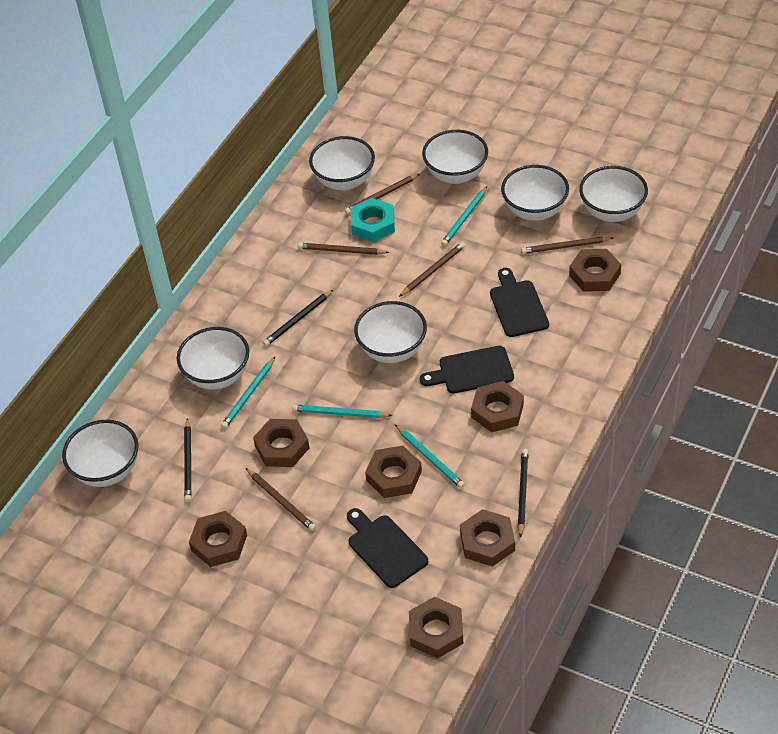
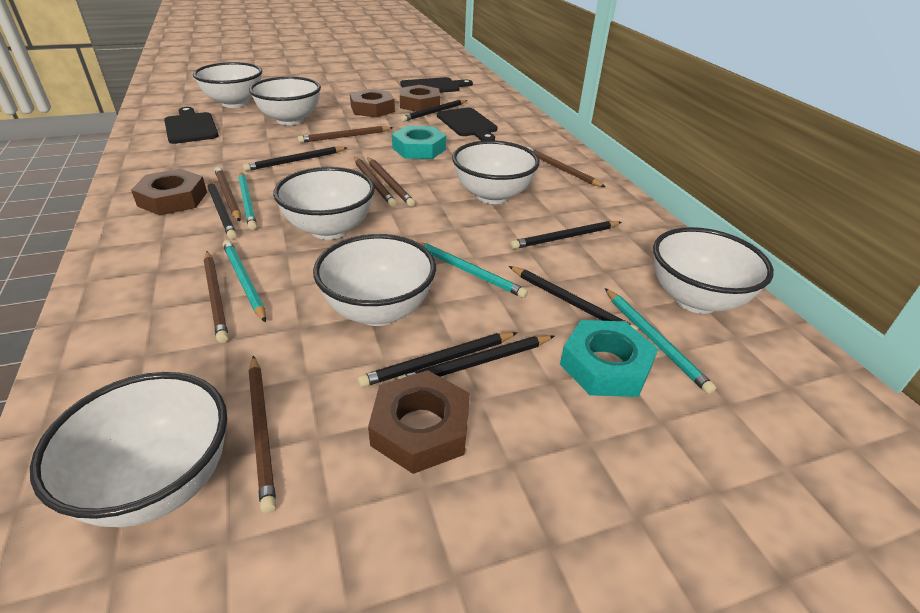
black pencil: [184,418,192,502] [263,289,334,346] [518,449,528,538] = 3 -> [208,181,237,239] [243,147,348,171] [358,332,518,387] [397,335,554,380] [401,100,467,122] [509,266,638,331] [510,221,622,249] = 7
brown nut: [189,511,247,567] [253,419,310,467] [365,445,422,498] [409,597,464,658] [460,509,515,567] [471,381,524,432] [569,249,621,292] = 7 -> [131,169,207,216] [350,89,395,117] [368,370,470,474] [400,85,440,112] = 4
brown pencil: [246,468,316,531] [298,243,390,255] [344,174,420,214] [399,242,465,297] [521,236,613,254] = 5 -> [204,251,228,343] [215,167,241,222] [249,355,276,513] [298,126,393,143] [354,157,396,207] [367,157,415,207] [527,147,605,187] = 7
turquoise nut: [351,198,395,242] = 1 -> [392,126,446,159] [560,320,658,397] = 2

